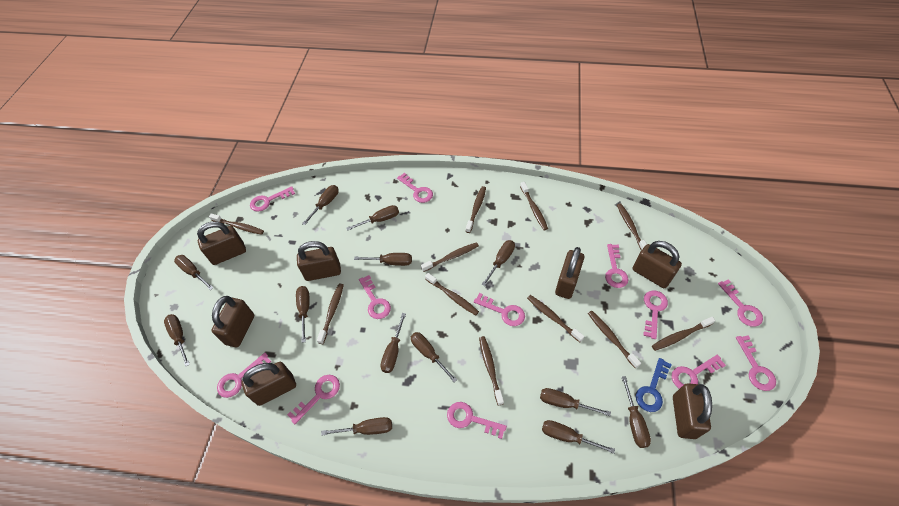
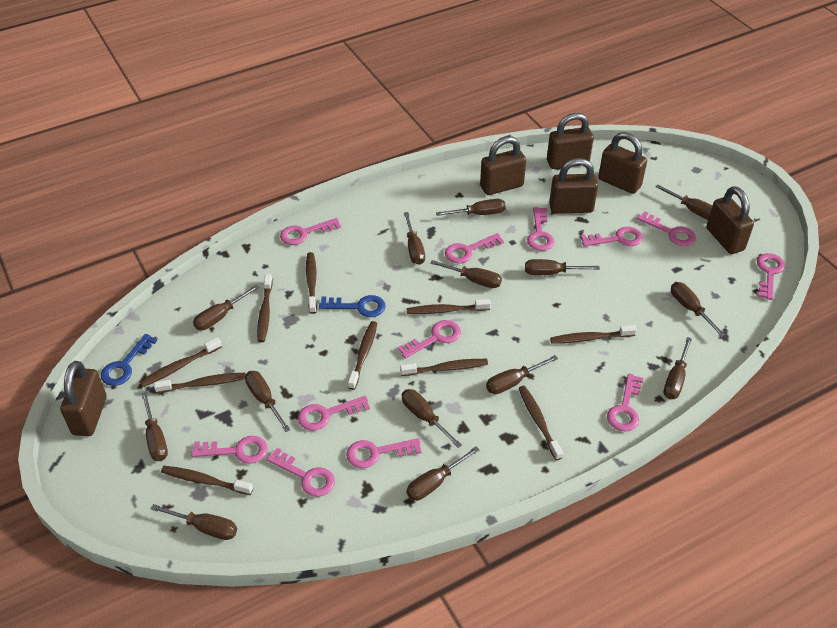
blue key: [636,358,672,412] = 1 -> [101,334,157,386] [319,295,386,317] = 2
brown padlock: [197,221,246,265] [211,296,254,347] [242,362,296,406] [297,241,341,281] [555,247,584,299] [633,241,682,288] [673,383,712,439] = 7 -> [60,361,107,436] [480,136,526,195] [547,113,594,169] [549,158,598,214] [598,132,647,194] [706,186,754,254] = 6
brown screwdriver: [164,314,190,367] [174,255,214,290] [296,286,309,343] [302,185,339,225] [321,417,392,436] [346,205,399,231] [354,253,412,266] [380,313,406,373] [411,332,457,383] [481,240,515,286] [540,388,611,416] [542,420,615,454] [622,376,651,448] = 13 -> [141,392,168,461] [151,504,237,540] [193,285,259,330] [245,371,290,432] [402,389,462,448] [404,212,425,265] [406,447,479,501] [430,260,502,288] [436,199,506,216] [486,355,558,394] [525,259,600,275] [656,185,712,220] [663,337,692,399] [671,282,726,337] = 14
brown toothbrush: [209,213,264,235] [317,284,344,344] [421,242,479,272] [425,273,479,315] [465,186,486,233] [479,336,504,406] [520,182,548,230] [527,295,585,342] [588,311,641,368] [617,203,647,251] [652,317,716,351] = 11 -> [140,337,222,387] [154,373,246,393] [161,466,253,495] [257,274,273,342] [306,252,317,314] [348,321,377,390] [400,359,488,376] [407,299,491,314] [518,386,563,460] [550,325,637,344] = 10

